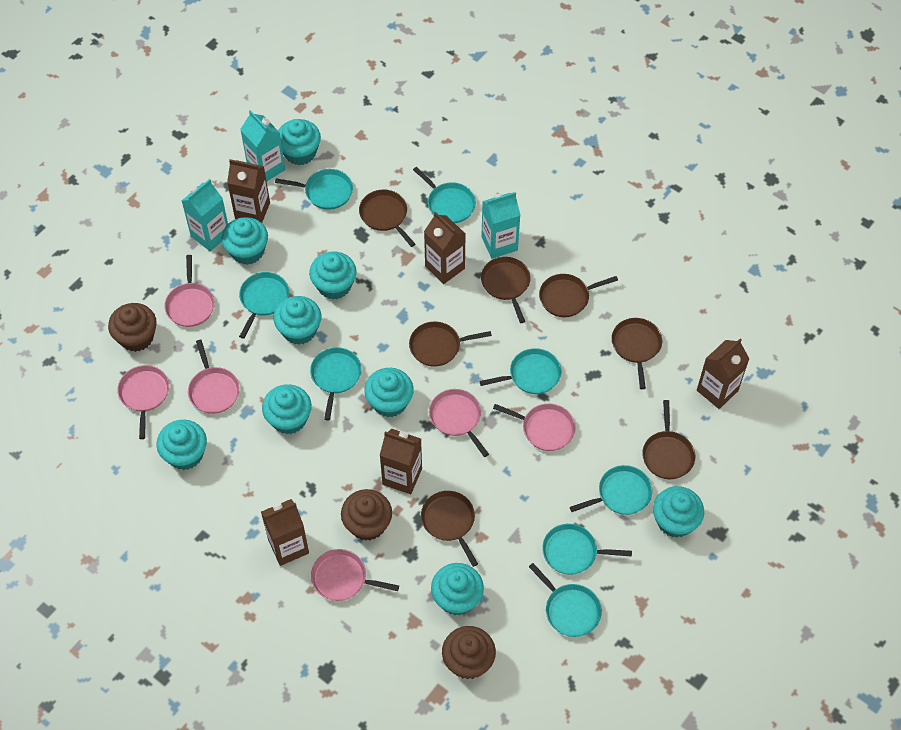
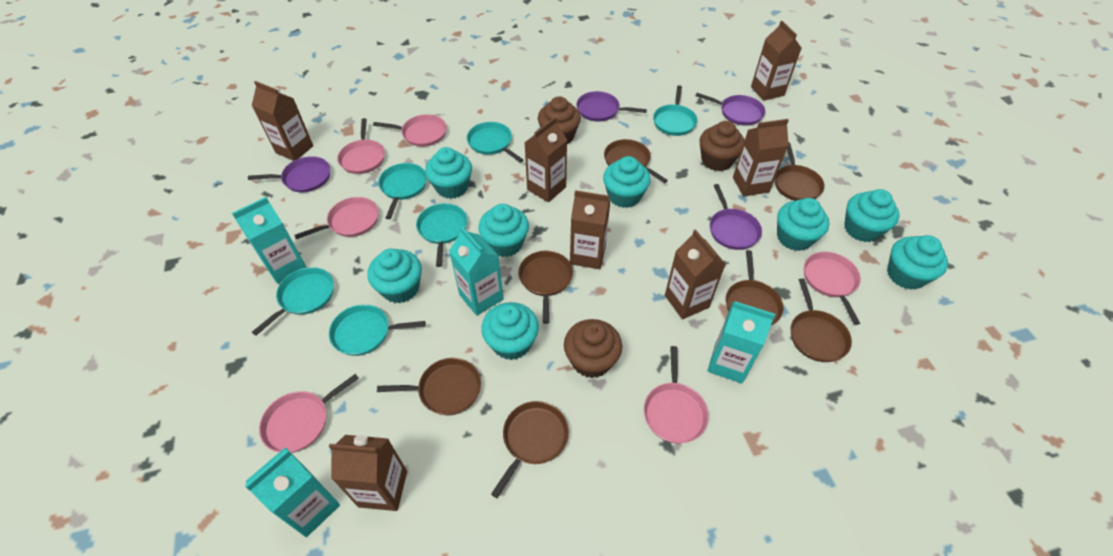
brown carton: [227,159,270,223] [261,499,309,566] [380,429,422,494] [424,212,465,284] [697,339,749,409] = 5 -> [252,81,313,161] [329,435,407,511] [525,117,567,202] [570,190,611,269] [665,229,726,319] [733,119,789,196] [751,21,802,101] = 7
purple pan: none = 0 -> [248,156,330,192] [576,91,647,122] [695,93,766,126] [710,184,762,250] = 4
turquoise carton: [182,179,228,251] [240,110,285,181] [481,192,520,259] = 3 -> [232,197,307,284] [245,447,340,537] [449,227,504,316] [708,301,775,384] = 4
turquoise cupcake: [156,420,207,470] [221,217,268,265] [262,384,312,434] [274,296,321,345] [278,119,321,165] [309,251,357,299] [364,368,414,417] [431,563,484,615] [653,486,704,538] = 9 -> [368,249,422,303] [425,147,472,199] [478,204,529,257] [481,302,539,360] [603,156,651,208] [777,198,829,251] [844,189,900,242] [887,235,948,290] = 8
turquoise pan: [239,272,289,339] [275,169,353,210] [310,347,362,420] [413,167,476,223] [479,348,561,394] [529,563,602,637] [542,524,632,575] [570,465,653,515] = 8 -> [252,267,334,336] [329,304,425,356] [378,163,427,219] [416,203,468,267] [467,122,523,163] [653,85,697,136] = 6

